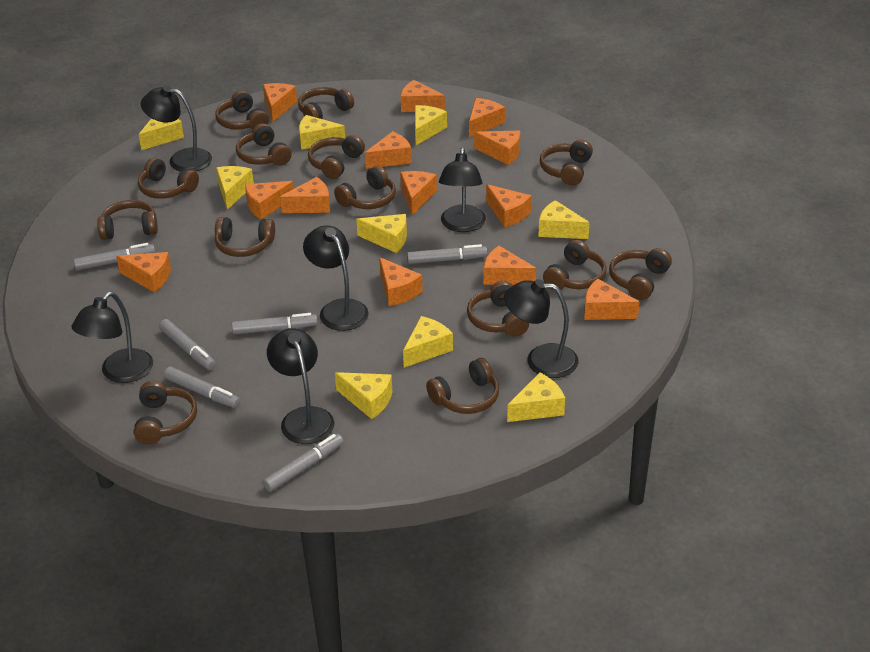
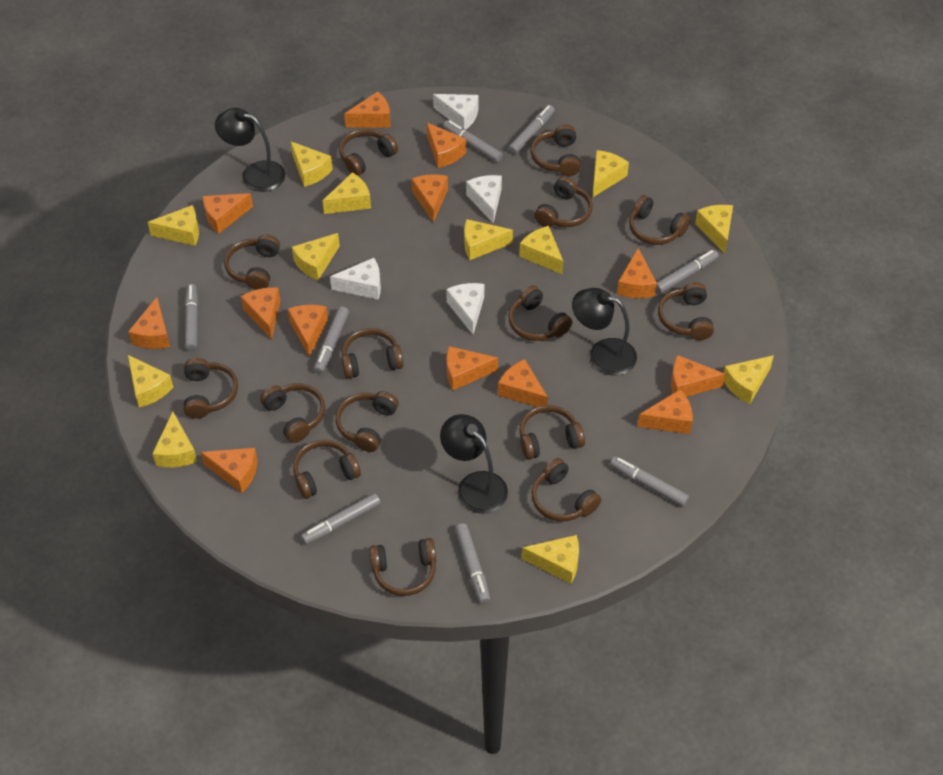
black lamp: [72,292,153,383] [141,85,212,172] [267,328,334,444] [303,225,369,331] [439,148,486,232] [504,279,579,378] = 6 -> [215,108,285,192] [440,414,508,514] [572,288,637,376] = 3
brown headphones: [97,200,158,240] [134,381,197,444] [138,158,199,199] [215,91,269,130] [215,217,275,257] [236,123,291,166] [298,87,354,119] [308,135,365,179] [334,166,396,209] [426,358,499,414] [467,281,529,337] [539,139,593,186] [543,240,607,290] [609,248,672,300] = 14 -> [184,358,238,419] [224,235,280,290] [260,383,325,443] [293,440,361,499] [336,391,399,452] [339,129,398,176] [342,328,404,379] [369,538,436,596] [508,285,573,341] [519,405,585,460] [530,124,581,176] [531,458,601,521] [534,176,593,227] [629,195,690,245] [658,282,714,340] = 15
grey marker: [74,243,155,270] [159,319,216,370] [164,367,240,408] [232,313,318,334] [263,434,343,492] [407,244,487,264] = 6 -> [185,284,198,351] [301,493,381,544] [314,306,349,374] [443,120,503,162] [455,523,490,604] [508,105,555,155] [610,456,689,506] [656,250,718,294] = 8
white cheese: none = 0 -> [330,258,381,300] [433,94,478,129] [446,283,484,335] [466,175,502,224] = 4
yellow cheese: [139,118,184,150] [216,166,254,210] [299,115,345,150] [335,372,392,419] [356,214,407,253] [403,316,453,368] [415,105,447,145] [507,373,565,422] [538,200,590,239] = 9 -> [128,355,173,408] [147,205,199,246] [152,412,198,468] [291,142,333,187] [292,233,340,280] [322,172,371,214] [464,219,513,260] [519,226,563,275] [522,535,579,584] [592,150,629,198] [695,205,733,254] [724,355,774,404] = 12

